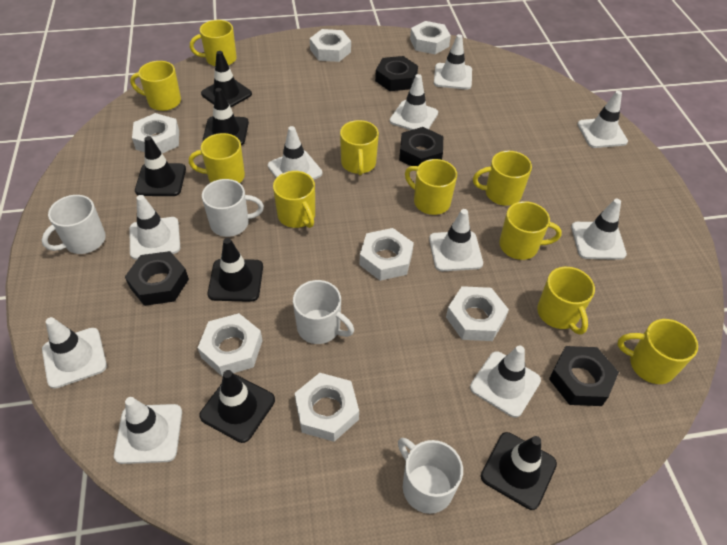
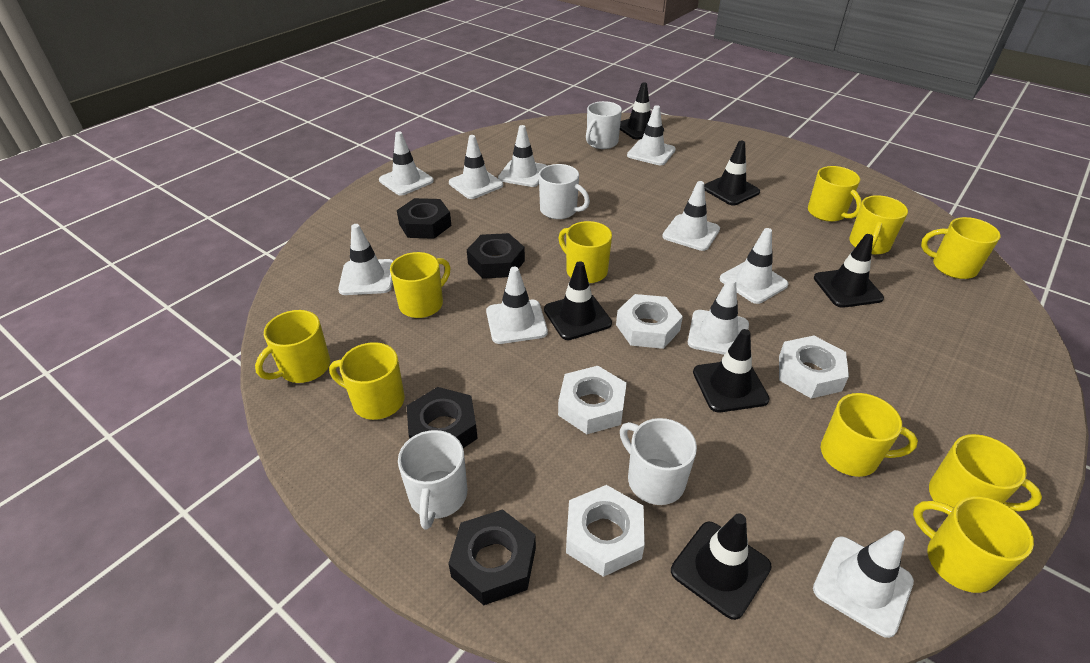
white nut: [132,113,179,154] [198,313,263,376] [295,373,359,442] [310,29,351,62] [359,228,414,281] [410,21,451,54] [446,286,509,341] = 7 -> [558,366,627,434] [566,485,645,577] [616,294,683,349] [779,335,849,399] = 4

